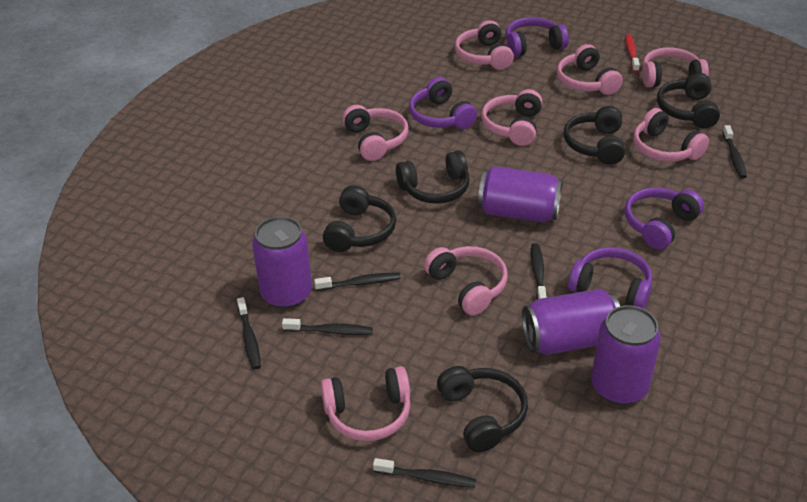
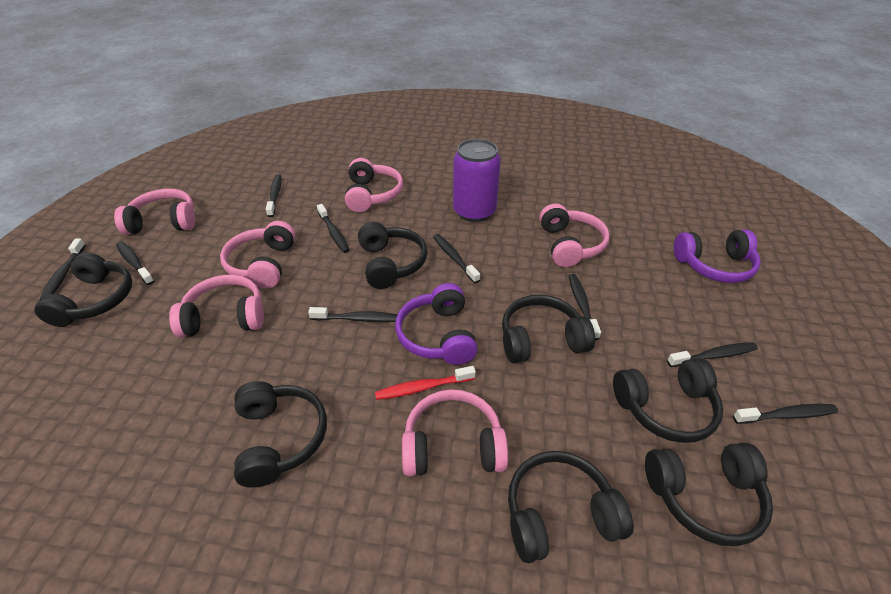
black headphones: [323,185,396,252] [396,150,470,204] [437,366,528,452] [563,106,625,165] [657,73,720,128] = 5 -> [34,252,132,327] [234,381,327,488] [358,222,427,289] [502,295,595,363] [508,451,634,563] [613,358,723,443] [645,442,773,546] = 7
black toothbrush: [237,297,261,370] [282,318,373,335] [314,273,401,291] [373,458,476,488] [531,243,547,299] [723,125,747,178] = 6 -> [40,238,86,300] [116,241,154,285] [266,175,282,217] [308,307,398,322] [317,204,350,253] [433,234,480,283] [569,274,601,340] [667,342,758,367] [733,404,838,424] = 9
pink headphones: [321,366,410,441] [342,105,409,161] [424,246,508,315] [455,20,514,70] [481,89,542,146] [557,44,623,95] [633,108,709,162] [642,47,709,87] = 8 -> [114,189,195,235] [169,275,264,338] [220,221,296,288] [345,158,403,212] [402,389,508,476] [539,203,610,267] = 6
purple can: [252,216,312,309] [478,166,563,223] [522,289,620,355] [591,305,661,405] = 4 -> [453,139,501,222] = 1
purple headphones: [409,77,477,129] [506,17,569,57] [568,247,652,309] [625,187,704,250] = 4 -> [395,283,478,365] [674,230,761,283] = 2

